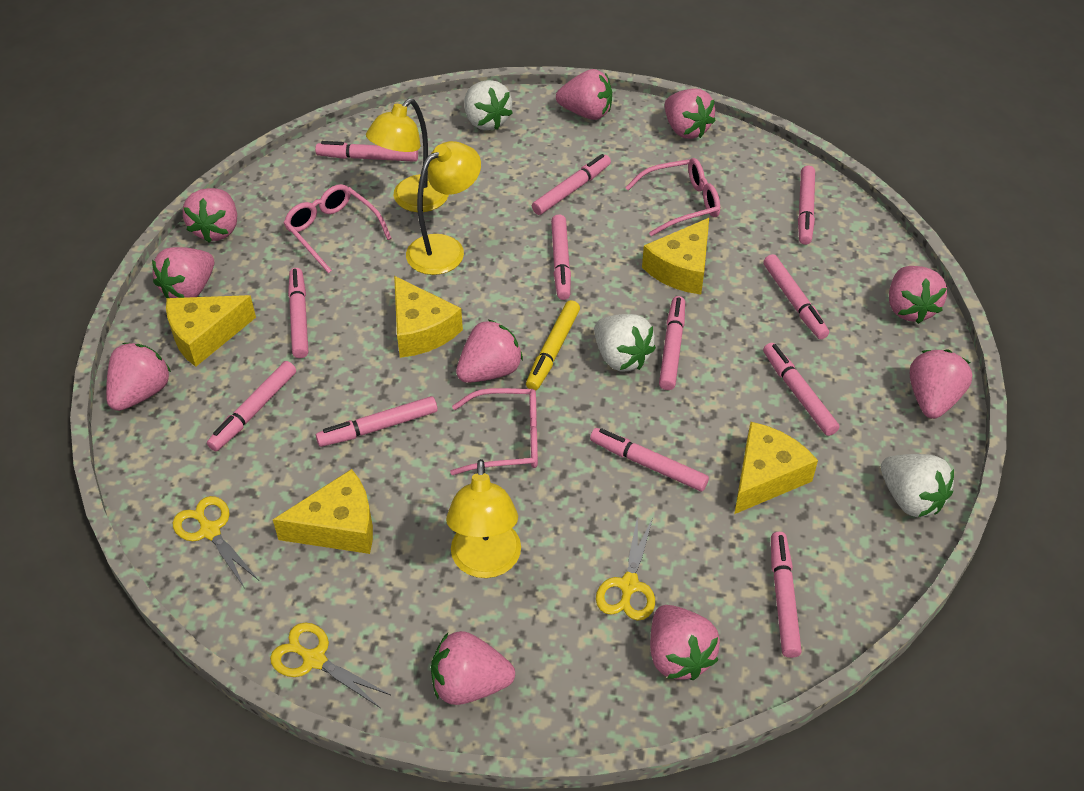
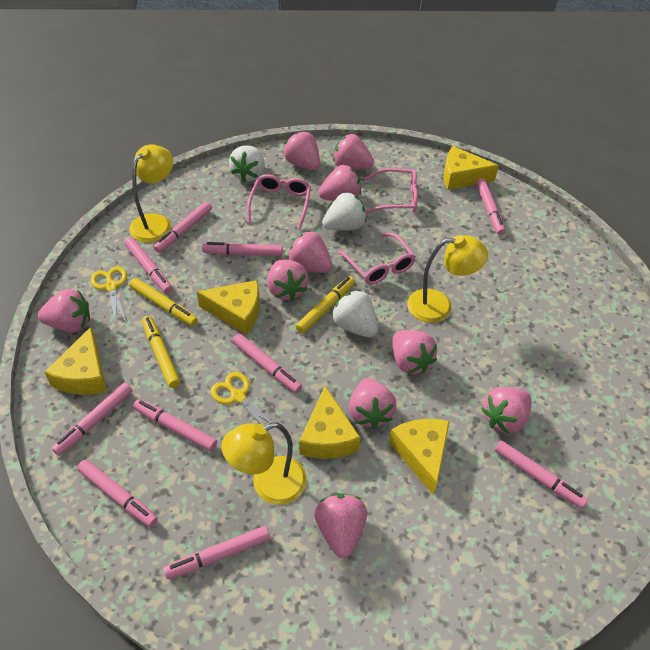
pink marker: [207,361,296,451] [288,268,308,358] [315,141,418,162] [316,396,438,447] [532,154,611,215] [551,214,571,300] [590,428,709,491] [659,296,685,390] [763,254,829,339] [763,343,839,436] [771,532,802,658] [798,166,815,245] = 12 -> [52,383,132,456] [77,460,158,527] [125,237,172,293] [133,399,217,451] [153,202,212,253] [163,526,270,579] [202,242,283,256] [233,333,302,393] [476,178,506,235] [495,441,588,508] = 10
yellow marker: [526,300,580,391] = 1 -> [129,278,198,326] [142,316,180,388] [295,276,355,334] = 3
yellow scissors: [173,496,259,589] [270,623,391,708] [596,515,655,621] = 3 -> [91,267,127,324] [211,372,272,436] = 2

